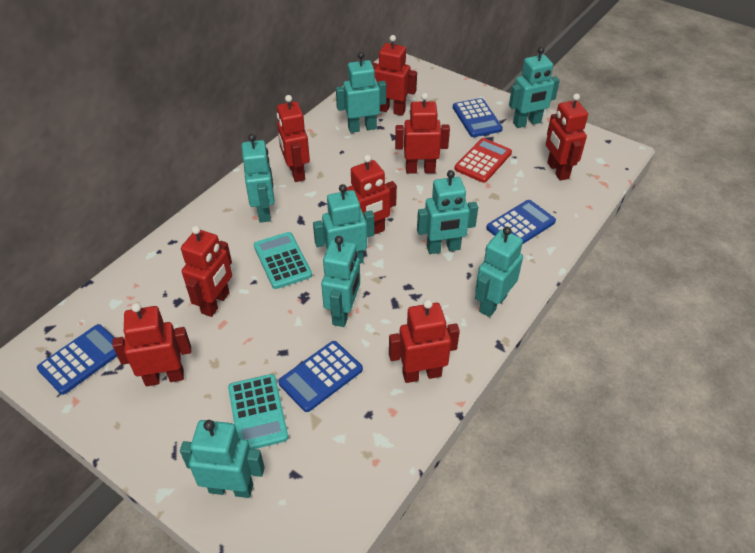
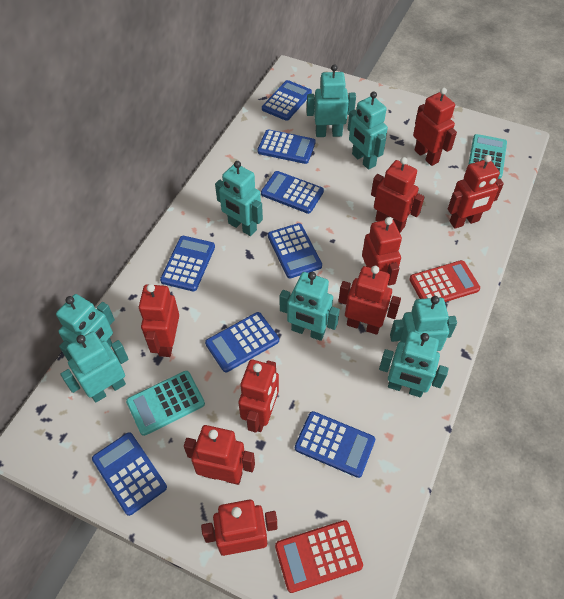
blue calculator: [37,324,117,395] [278,341,363,412] [453,98,503,137] [486,200,556,244] = 4 -> [92,432,167,516] [160,236,215,291] [205,312,279,372] [257,129,316,164] [261,171,324,214] [262,80,312,121] [268,223,322,278] [295,411,375,478] = 8
red calculator: [455,138,512,183] = 1 -> [275,520,363,593] [409,260,480,302] = 2
red robot: [112,303,191,386] [181,226,232,317] [277,95,310,182] [346,155,397,234] [371,35,417,116] [389,299,460,383] [395,93,450,174] [546,93,588,181] = 8 -> [139,284,179,357] [184,425,255,485] [201,500,277,556] [238,360,279,433] [338,266,401,335] [362,217,402,286] [371,157,425,233] [413,88,457,166] [448,155,504,229] = 9

